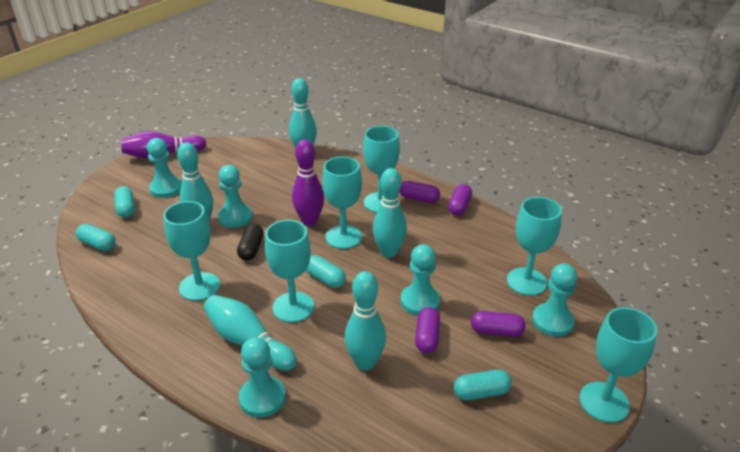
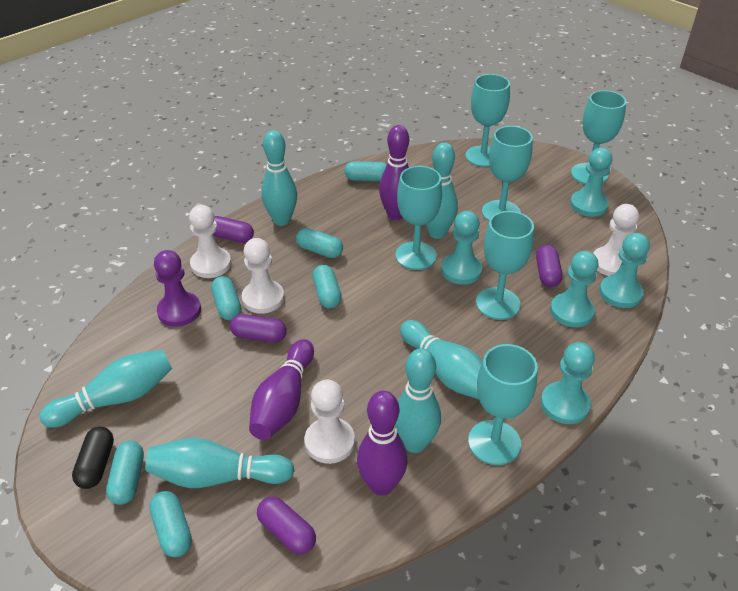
purple bowling pin: [121,131,206,159] [292,139,324,226] = 2 -> [249,339,314,440] [357,391,408,496] [379,125,409,220] = 3
purple pawn: none = 0 -> [154,250,201,327] = 1
turquoise bowling pin: [177,142,213,222] [204,295,297,371] [289,78,317,149] [344,271,386,371] [373,168,407,258] = 5 -> [40,350,172,428] [145,438,295,488] [261,130,297,226] [395,348,441,453] [400,320,482,399] [425,142,458,239] = 6
turquoise capsule: [76,224,116,251] [114,186,135,218] [306,255,346,288] [453,370,512,400] = 4 -> [106,441,144,505] [149,491,192,557] [211,276,241,320] [296,228,343,258] [312,265,342,308] [344,161,387,181] = 6
white pawn: none = 0 -> [189,205,231,278] [242,238,284,314] [304,379,355,464] [593,204,639,276] = 4

